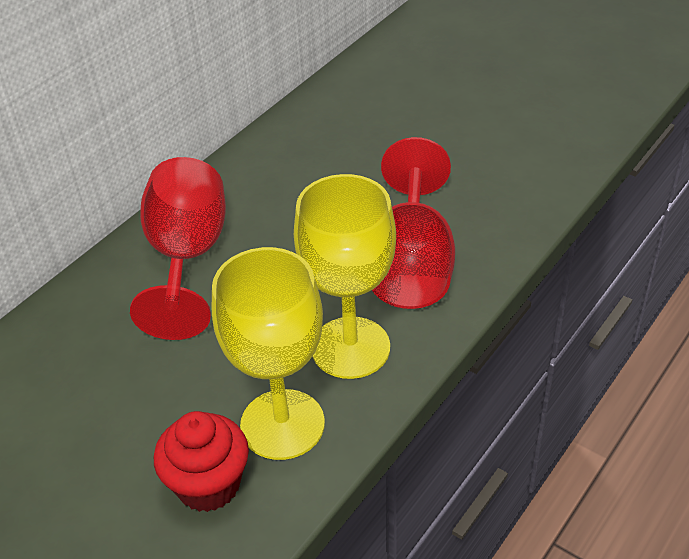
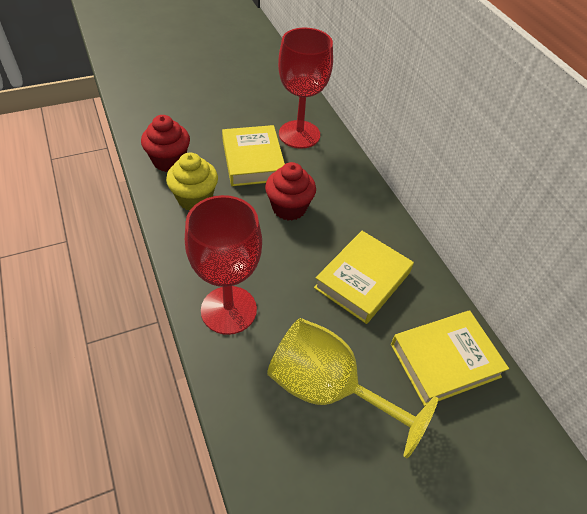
red cupcake: [154,411,249,512] = 1 -> [141,115,190,172] [265,162,316,221] = 2
yellow book: none = 0 -> [222,125,285,186] [314,231,414,324] [391,310,509,406] = 3
yellow cupcake: none = 0 -> [166,152,218,211] = 1
yellow goblet: [212,247,325,460] [294,174,396,379] = 2 -> [267,318,438,458] = 1

